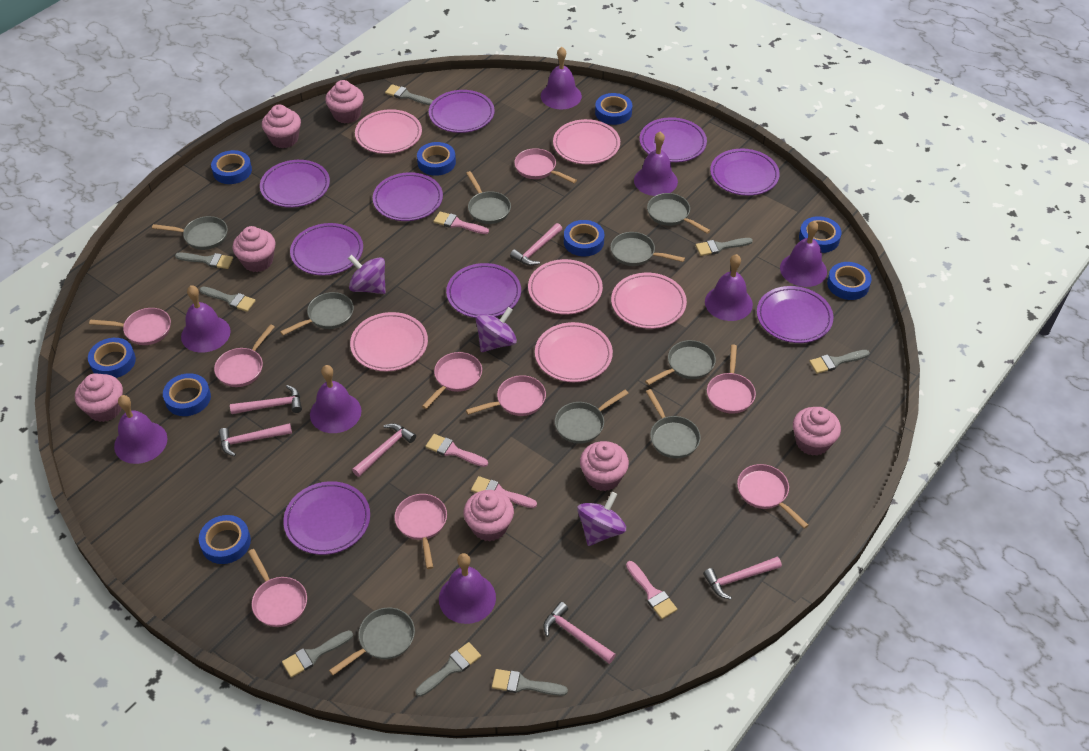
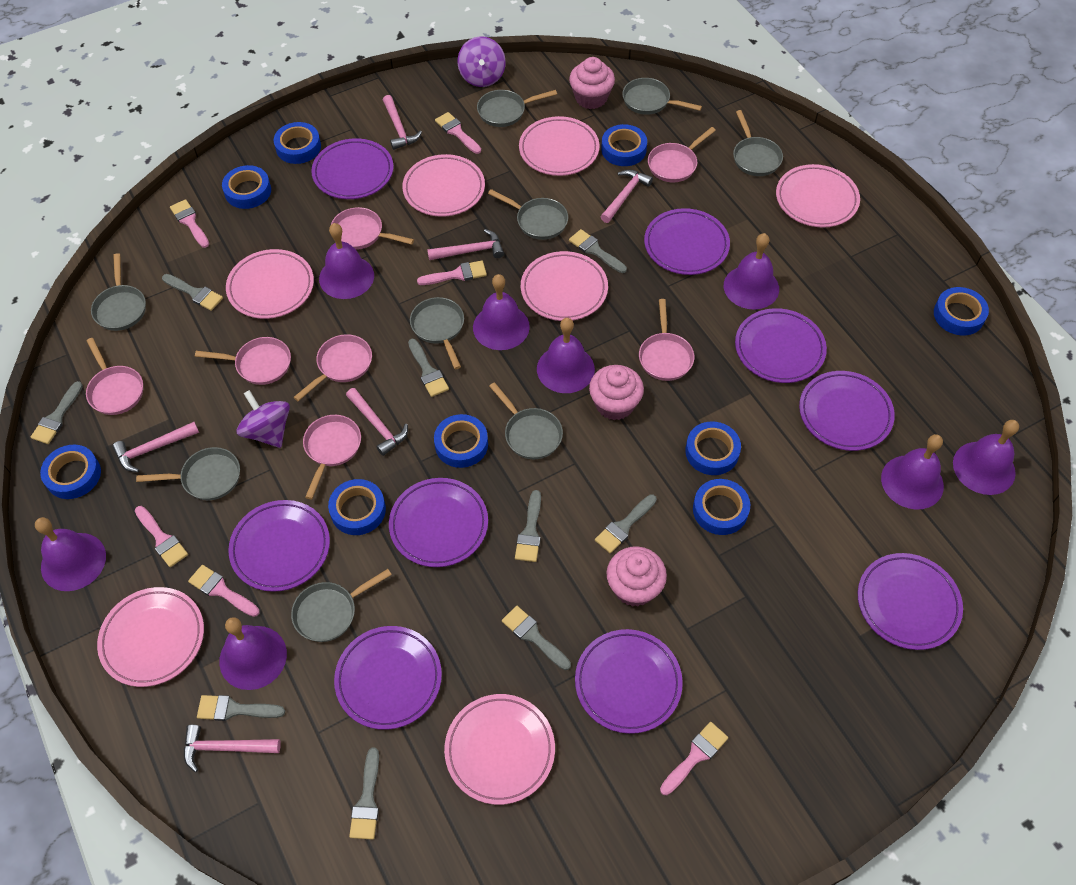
grey brush: [175,253,233,269] [200,287,255,312] [282,630,353,678] [385,84,433,105] [416,642,481,697] [492,669,568,696] [696,238,753,256] [809,350,870,374] = 8 -> [31,381,83,444] [162,274,223,311] [197,695,285,721] [349,747,379,840] [408,339,449,397] [502,606,571,670] [515,490,541,562] [569,229,627,273] [595,494,657,553] = 9
pink brush: [425,434,488,467] [434,211,489,234] [471,476,537,508] [626,561,677,619] = 4 -> [135,506,188,567] [170,199,209,248] [188,565,260,617] [417,261,487,285] [435,112,481,154] [660,722,728,795] = 6
pink cupcake: [75,373,123,422] [232,226,275,272] [262,104,301,148] [325,80,364,123] [464,490,514,541] [580,441,629,491] [793,407,841,456] = 7 -> [569,57,615,109] [589,365,644,420] [606,546,667,607] = 3
pink pan: [89,308,171,345] [214,324,275,387] [248,549,307,627] [394,494,447,569] [422,352,482,409] [466,375,546,416] [514,148,577,183] [707,345,756,414] [737,464,809,529] = 9 -> [86,338,143,415] [195,337,291,385] [293,334,372,401] [303,415,361,499] [331,207,414,250] [639,299,694,381] [648,127,716,182] = 7
pink plate: [350,312,428,371] [355,109,422,154] [528,259,603,314] [535,322,613,382] [553,119,620,164] [611,273,687,329] = 6 -> [97,587,204,687] [226,249,314,319] [402,154,485,217] [444,694,555,805] [519,116,600,176] [521,251,608,321] [776,164,860,227] = 7
purple spinning top: [348,255,386,294] [476,307,517,352] [577,492,626,546] = 3 -> [237,390,290,448] [457,36,506,87] = 2

